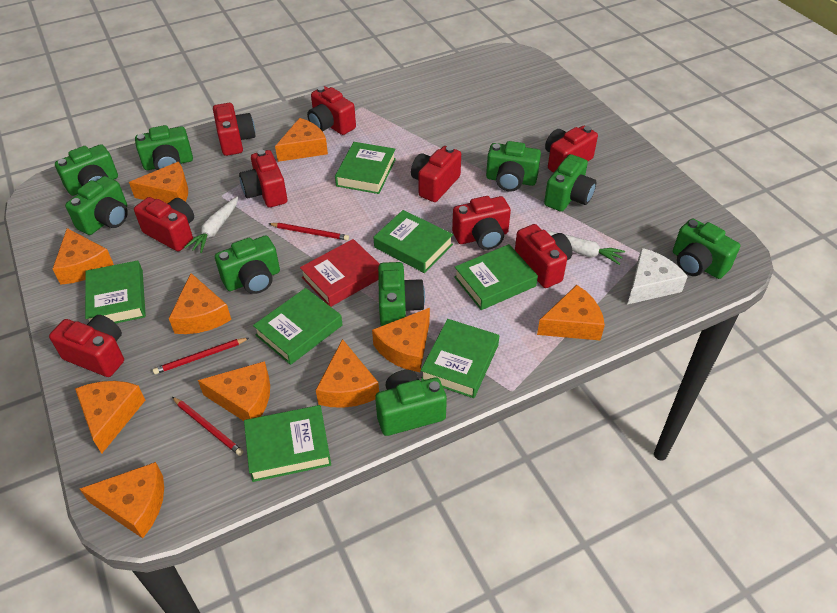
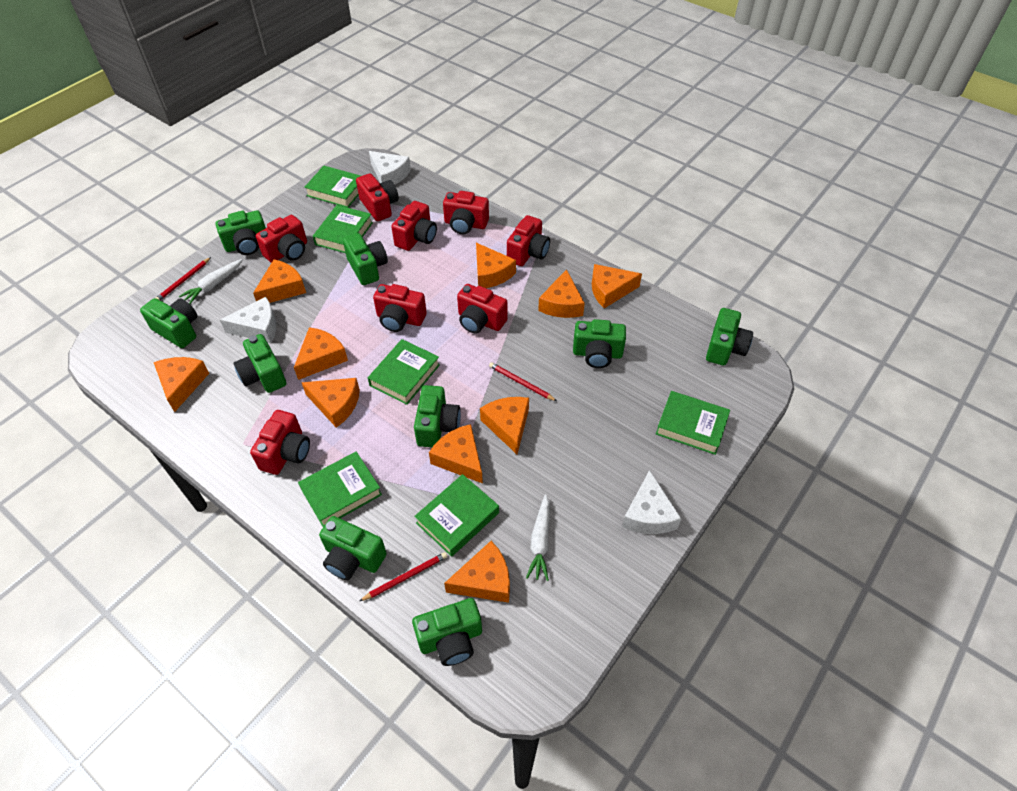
green book: [85,260,146,323] [244,405,331,482] [253,288,343,365] [335,142,396,194] [374,210,453,273] [421,319,499,398] [454,244,538,310] = 7 -> [298,451,382,527] [304,166,361,208] [313,205,373,253] [368,339,440,405] [414,474,499,557] [656,391,730,455] = 6
red book: [300,239,379,307] = 1 -> none = 0
red camera: [49,315,124,377] [134,197,194,251] [213,103,255,156] [239,150,287,207] [307,86,356,135] [411,146,461,202] [452,196,511,250] [515,224,573,288] [545,126,598,173] = 9 -> [250,410,310,475] [256,215,307,263] [356,173,399,221] [373,284,427,332] [391,201,437,251] [443,191,489,234] [457,284,508,334] [507,215,550,266] = 8
white cheese: [627,248,688,305] = 1 -> [220,297,276,343] [369,151,411,185] [622,470,682,534] = 3

